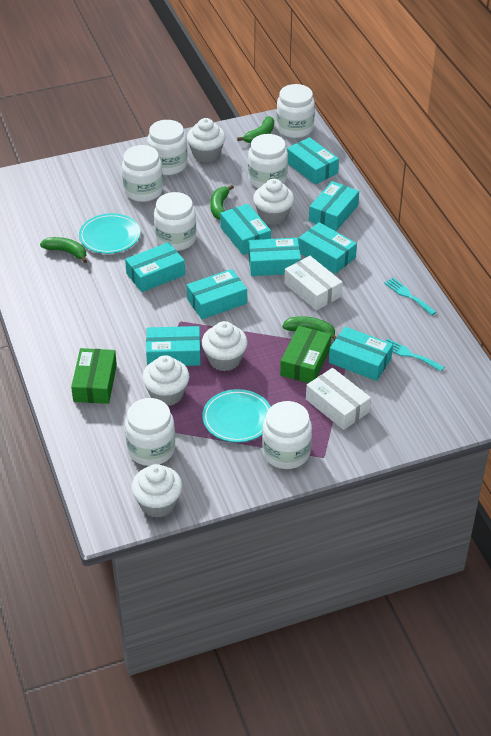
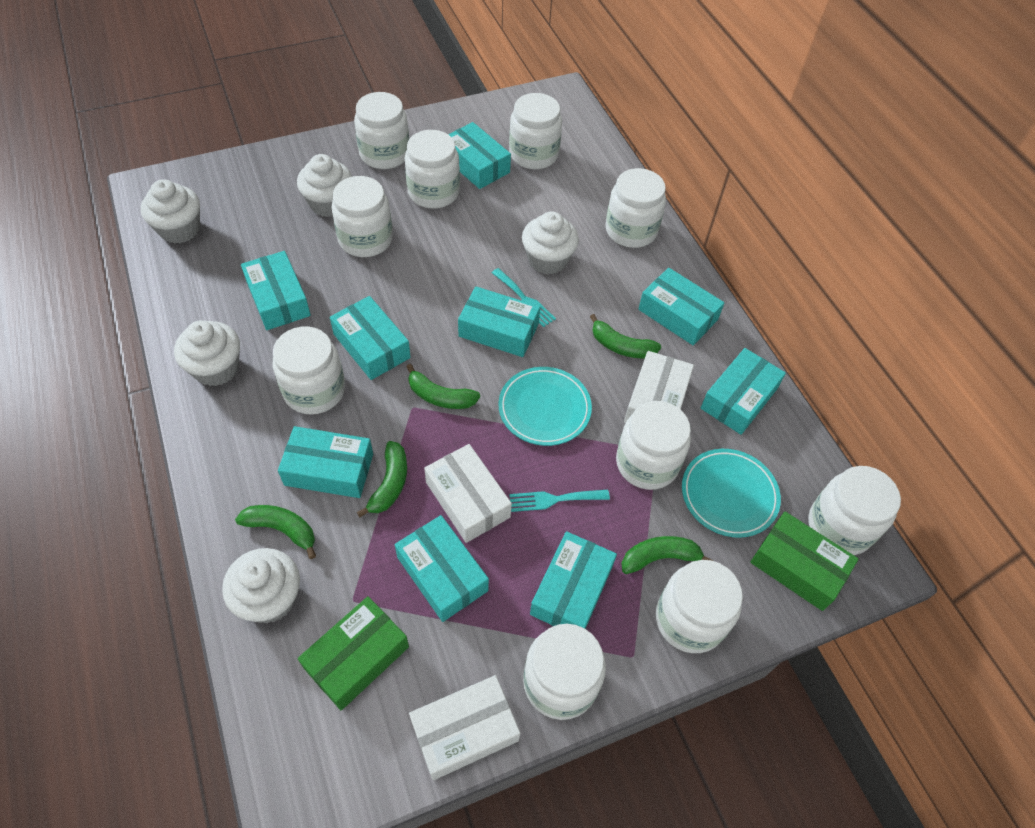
green banana: [40,237,87,263] [211,185,234,220] [237,116,274,143] [282,316,337,340] = 4 -> [235,505,316,559] [357,441,407,517] [407,364,480,409] [590,314,661,358] [621,536,713,574] = 5
white box: [284,256,343,311] [306,368,371,430] = 2 -> [409,675,520,780] [424,444,512,543] [624,351,694,423] = 3
white jar: [122,145,163,202] [125,398,175,466] [147,120,187,175] [154,192,196,251] [248,134,288,188] [262,401,312,469] [276,84,315,138] = 7 -> [273,326,345,415] [331,176,393,257] [354,92,409,169] [405,130,460,209] [509,93,562,169] [523,624,606,720] [605,168,666,248] [616,401,691,490] [656,560,743,653] [808,466,901,555] = 10

